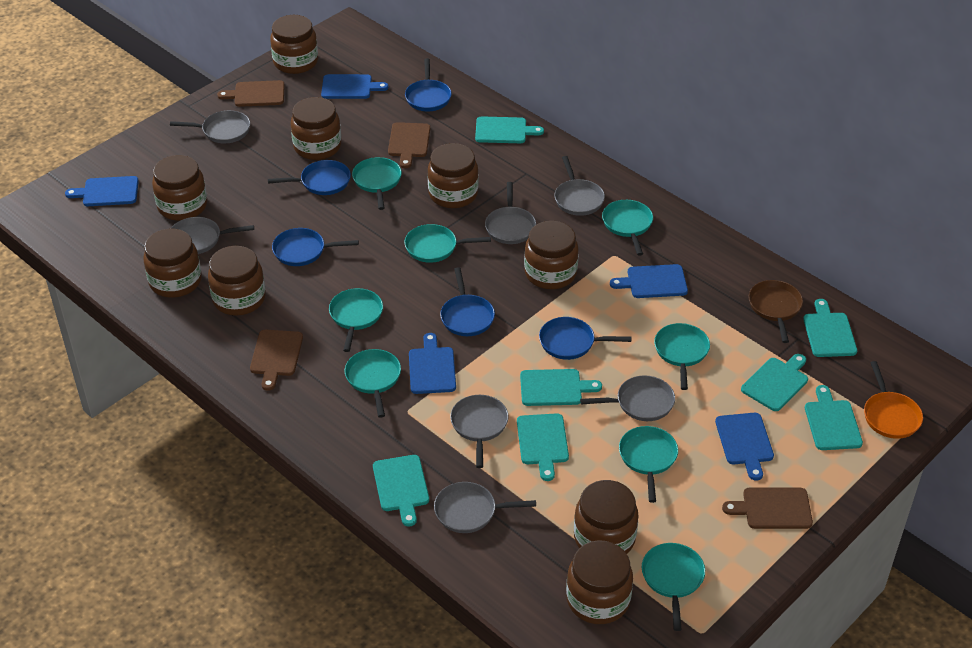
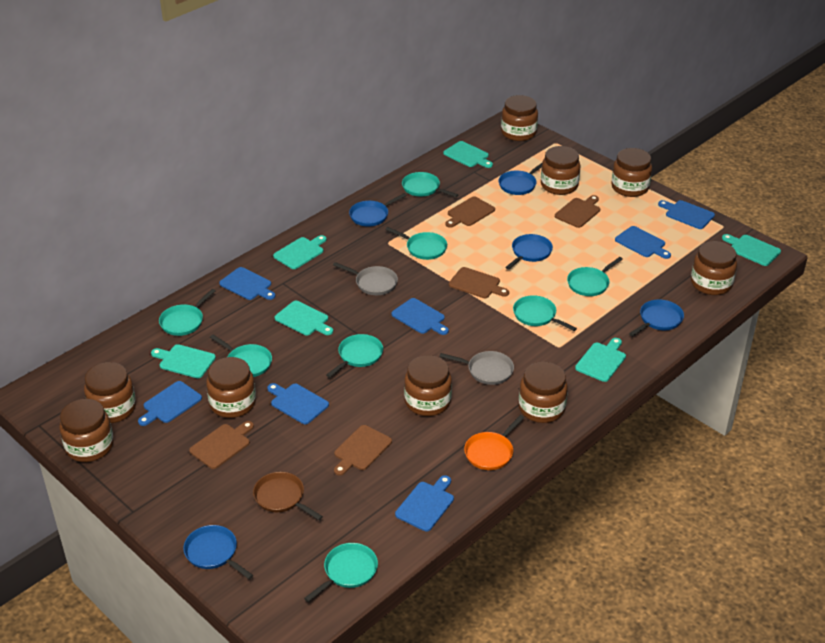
blue cutting board: [65,176,139,206] [321,74,388,99] [409,333,456,394] [610,264,688,298] [715,413,774,481] = 5 -> [138,381,202,426] [219,267,275,300] [267,383,329,424] [391,298,449,335] [395,475,454,531] [615,226,671,259] [658,200,715,229] = 7
brown cutting board: [217,80,285,107] [250,330,303,391] [388,122,430,168] [722,488,813,529] = 4 -> [189,421,254,469] [334,425,392,476] [445,197,495,228] [449,267,509,298] [555,195,600,228] = 5
grey pan: [170,110,250,143] [171,217,254,254] [434,482,536,533] [450,395,509,468] [485,182,536,244] [554,156,605,216] [580,375,675,421] = 7 -> [333,262,398,295] [439,351,514,385] = 2
turquoise cutting board: [373,455,429,527] [475,116,544,143] [517,413,569,481] [520,369,602,406] [741,354,808,411] [803,299,857,357] [805,385,863,450] = 7 -> [151,344,216,378] [273,235,326,269] [275,301,333,335] [443,141,493,168] [575,338,626,382] [722,234,781,266] = 6

